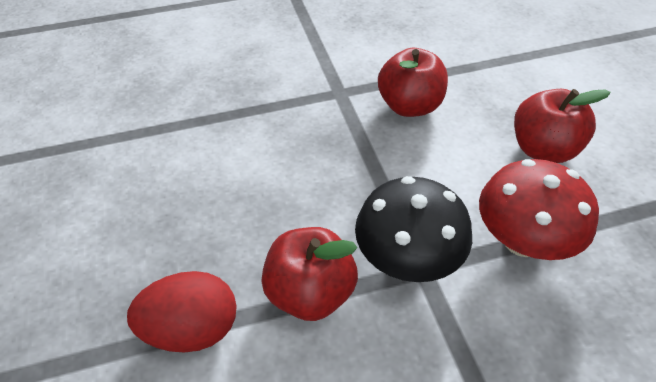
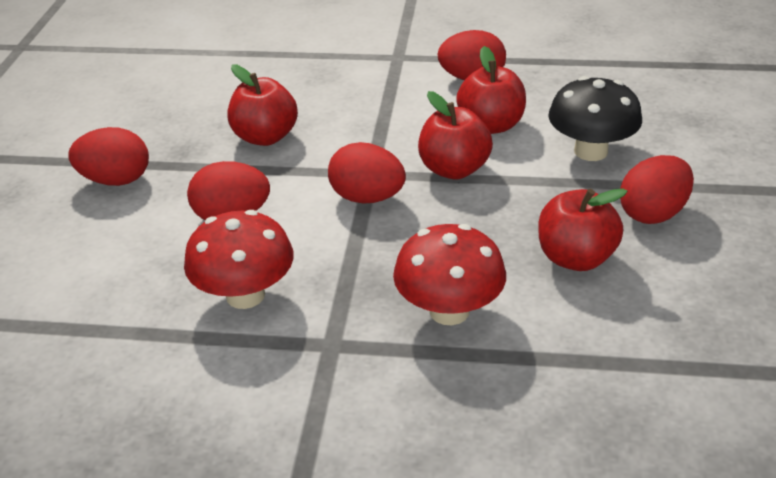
red apple: [261,227,358,321] [378,48,448,117] [514,89,611,163] = 3 -> [228,64,298,146] [418,91,493,179] [456,46,526,134] [539,188,628,271] = 4
red egg: [127,271,237,353] = 1 -> [68,127,149,186] [187,161,270,220] [328,142,406,204] [437,30,506,80] [620,155,694,224] = 5
red mushroom: [479,159,599,260] = 1 -> [184,210,294,309] [393,224,506,325] = 2

